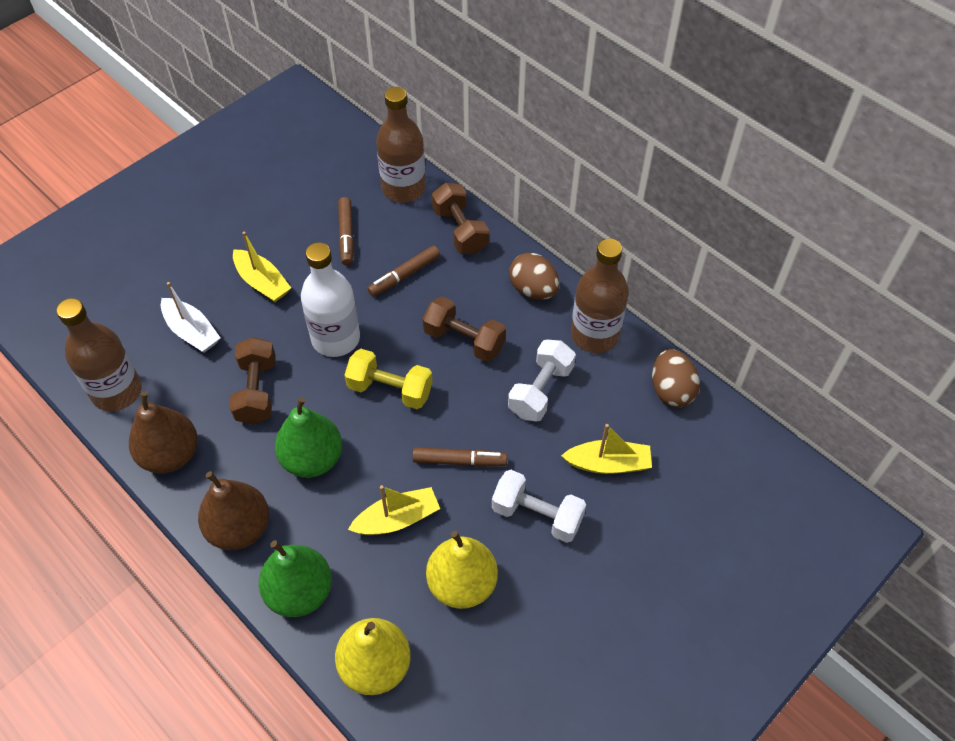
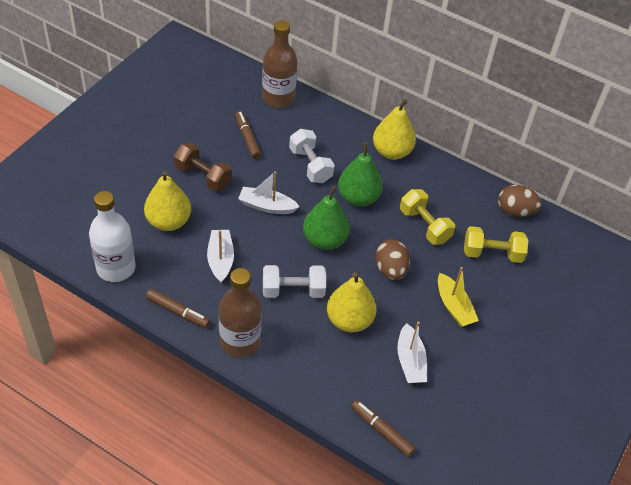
brown bottle: [56,298,142,411] [376,87,426,203] [571,239,629,353] = 3 -> [219,268,262,358] [262,20,297,108] = 2
brown dumbbell: [229,337,276,425] [423,296,506,362] [432,183,489,254] = 3 -> [174,143,232,192] = 1
brown pear: [129,391,198,474] [198,471,269,550] = 2 -> none = 0
white boat: [161,282,220,353] = 1 -> [207,230,234,283] [238,171,300,214] [397,322,427,383] = 3
yellow boat: [233,232,291,302] [348,485,440,535] [561,424,652,474] = 3 -> [438,267,479,327] = 1
yellow dumbbell: [344,349,433,409] = 1 -> [400,189,455,245] [464,226,528,263] = 2
yellow pear: [335,618,411,695] [426,531,498,609] = 2 -> [144,171,191,231] [327,272,377,333] [373,99,416,160] = 3

